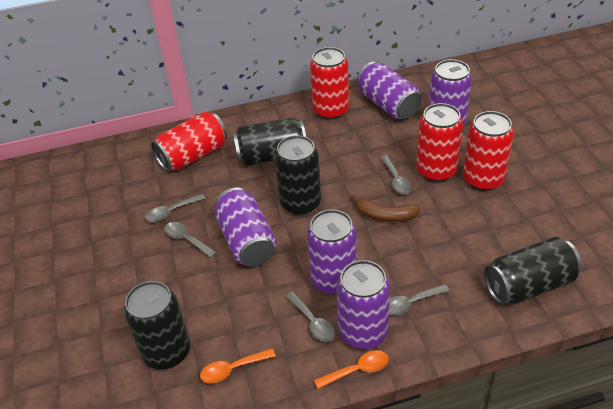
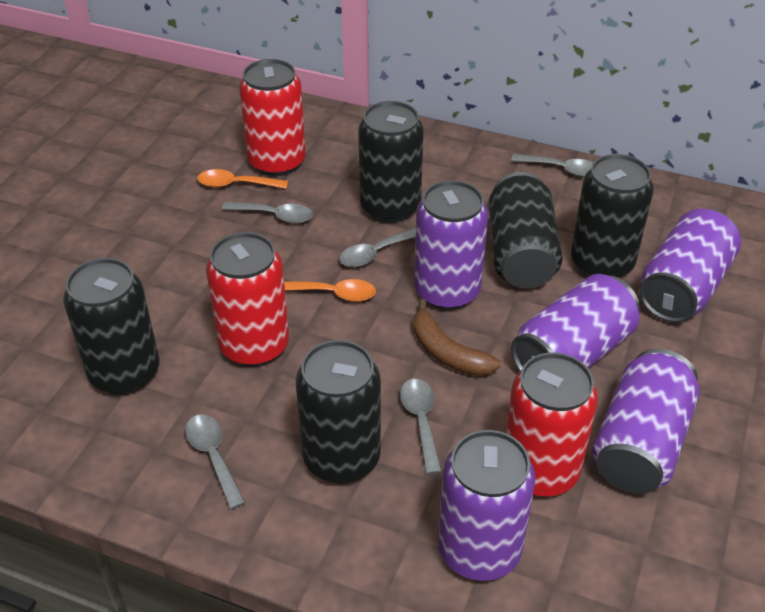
black can: [124,281,190,369] [233,118,306,166] [274,135,321,215] [484,237,582,305] = 4 -> [63,258,159,395] [296,340,381,483] [358,101,423,223] [488,172,563,288] [571,154,654,278] = 5
red can: [151,111,227,172] [310,47,349,120] [416,103,463,182] [463,111,514,191] = 4 -> [206,232,289,366] [239,59,306,176] [505,352,598,497] = 3

